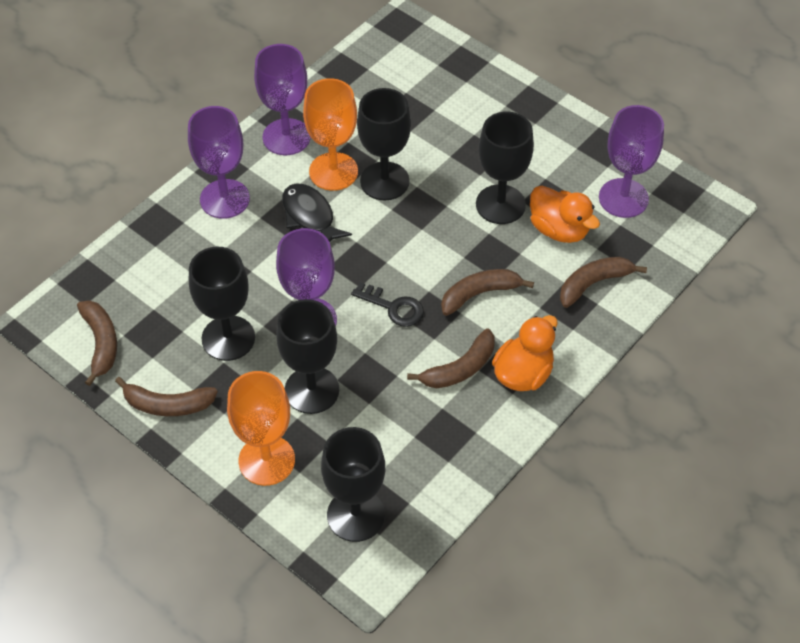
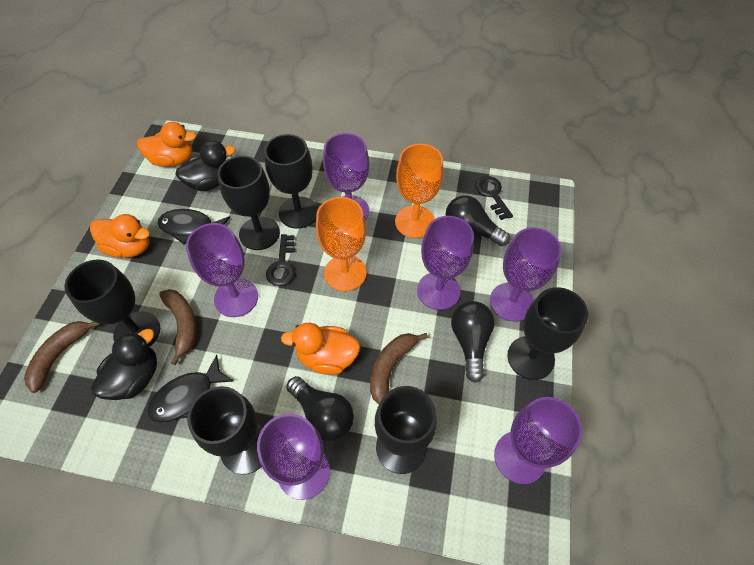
black duck: none = 0 -> [91,329,157,400] [175,141,235,191] = 2
black fish: [282,183,352,242] = 1 -> [147,354,234,423] [157,209,231,244] = 2
black goblet: [189,246,255,361] [276,299,339,414] [321,427,385,542] [357,88,411,200] [476,111,534,224] = 5 -> [64,259,160,347] [187,386,263,474] [217,156,280,250] [264,134,318,229] [375,386,437,474] [507,287,588,380] = 6
black key: [351,282,424,327] = 1 -> [266,234,295,286] [475,176,513,220] = 2
black light bulb: none = 0 -> [286,376,354,441] [446,195,510,246] [451,301,495,383] = 3
brown banana: [77,300,117,386] [115,377,218,416] [407,329,495,388] [441,269,534,316] [560,257,647,308] = 5 -> [24,321,101,393] [159,289,197,365] [370,333,428,404] = 3
orange duck: [492,315,558,391] [530,186,600,243] = 2 -> [90,214,150,258] [137,122,196,167] [281,323,360,375] = 3
purple goblet: [188,106,250,219] [254,44,311,155] [276,228,337,326] [599,105,664,218] = 4 -> [186,223,258,317] [257,413,330,500] [323,133,369,221] [417,216,474,310] [490,227,562,322] [494,397,582,484] = 6

